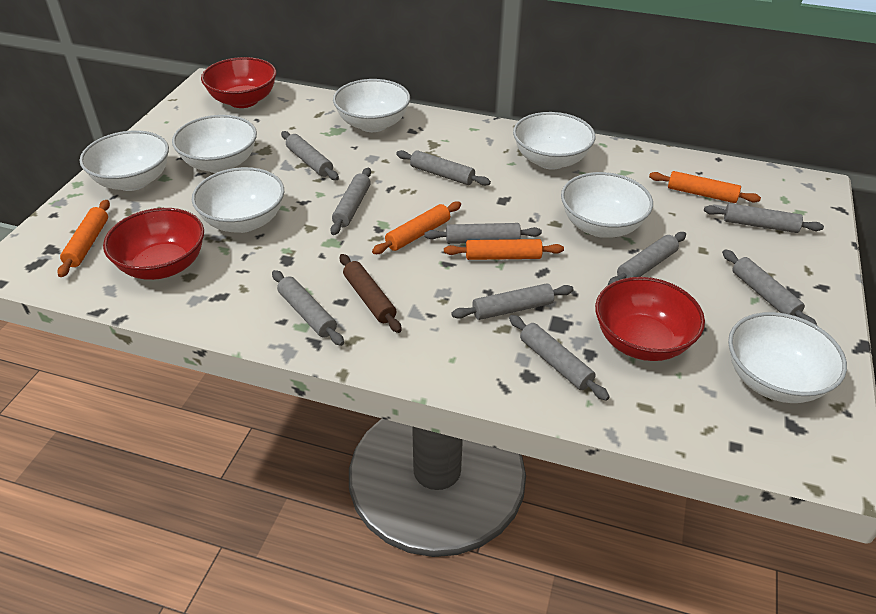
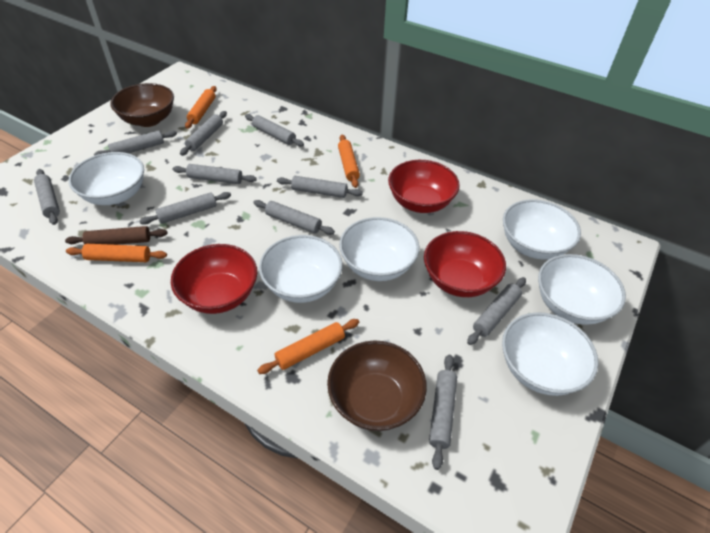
brown bowl: none = 0 -> [110,83,174,127] [327,341,427,431] = 2
white bowl: [80,130,169,191] [172,115,257,173] [192,167,284,233] [333,79,410,132] [513,112,596,170] [561,172,653,238] [728,312,847,403] = 7 -> [69,152,144,205] [259,235,343,303] [339,217,420,281] [502,312,598,396] [503,199,581,260] [538,254,626,325] = 6

